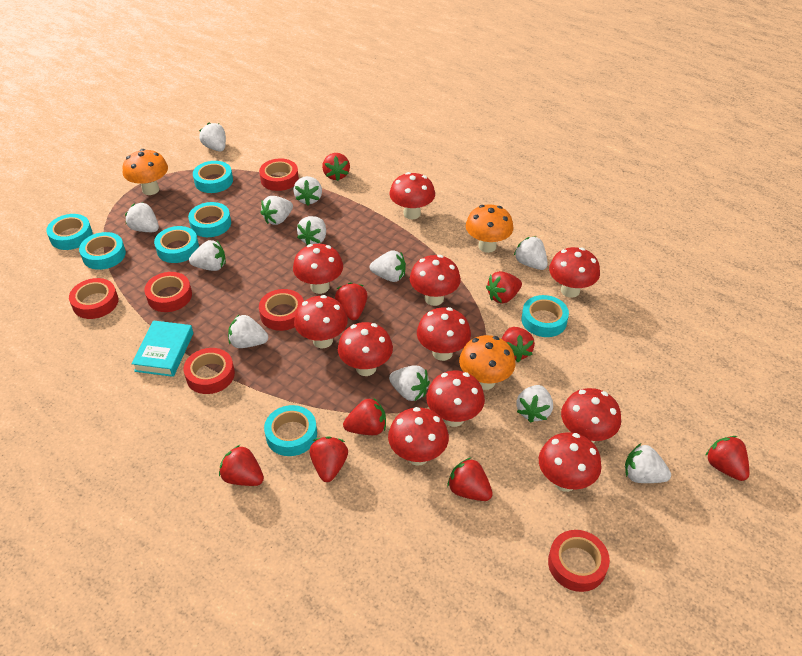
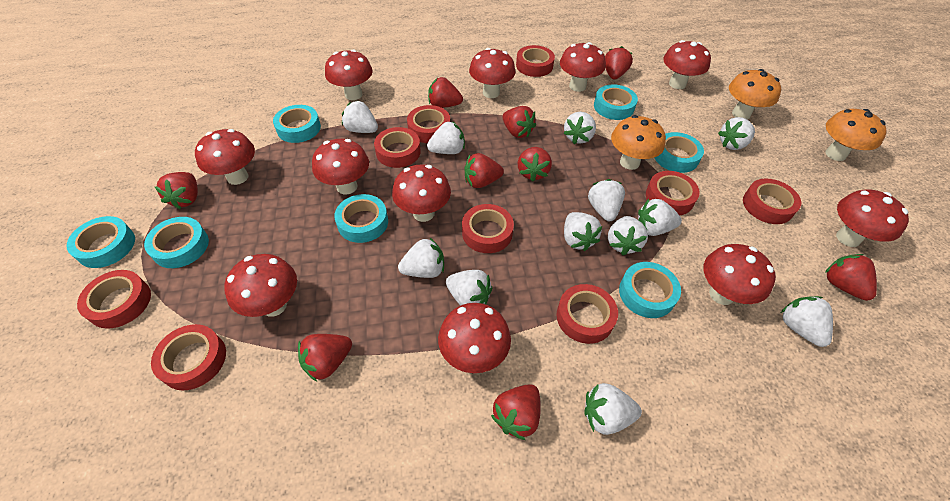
red tape: [69,278,118,319] [144,272,192,312] [183,348,235,394] [259,158,299,191] [259,289,304,331] [548,530,610,592] = 6 -> [77,270,151,329] [151,324,226,390] [374,127,421,168] [407,105,450,143] [462,204,514,253] [516,45,555,77] [556,284,618,344] [646,171,700,215] [743,179,801,224] = 9
turquoise book: [131,320,193,377] = 1 -> none = 0

